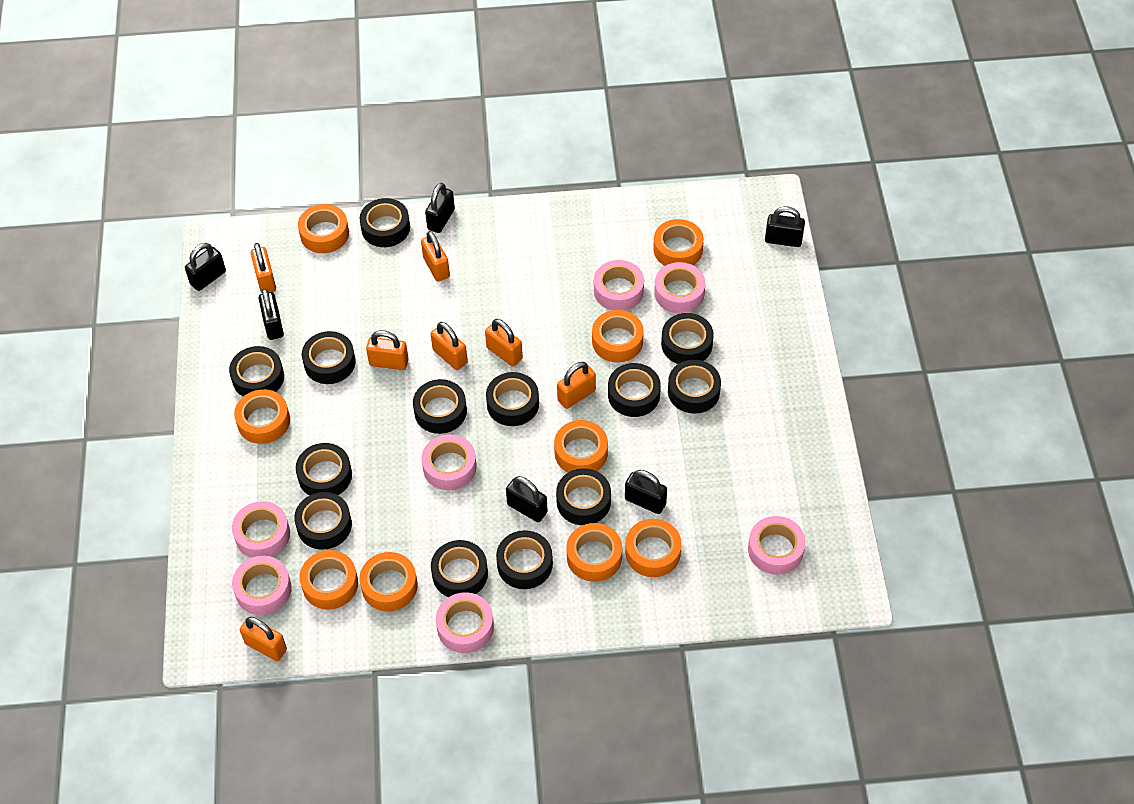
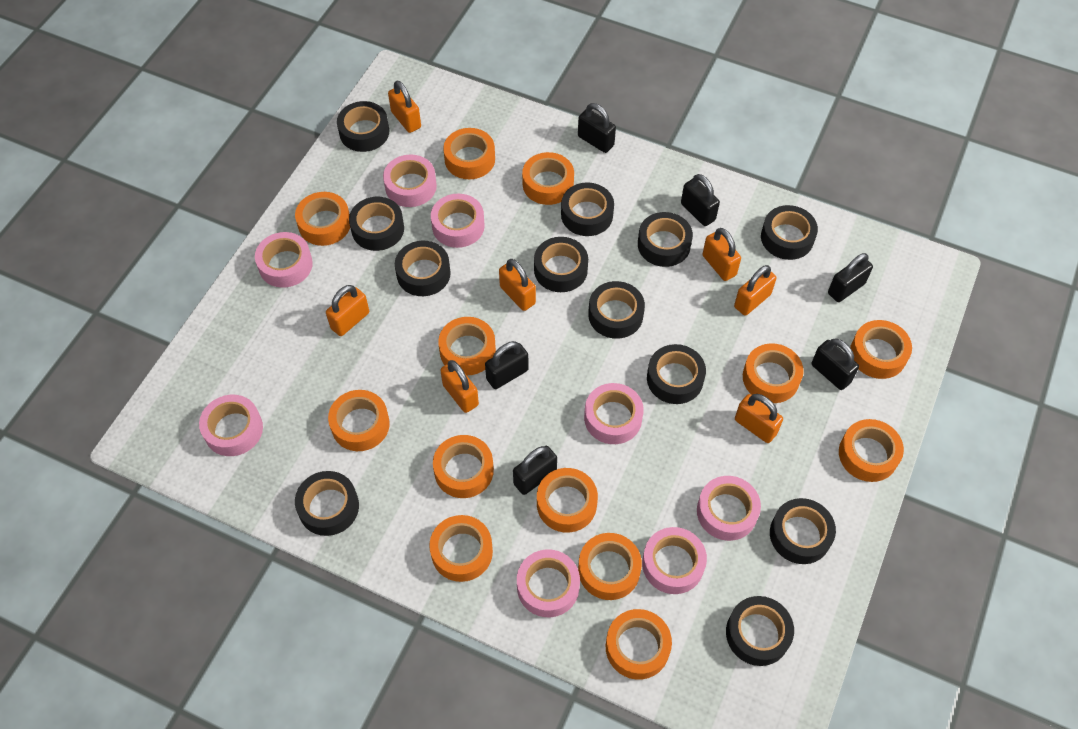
black tape: [229,346,284,396] [294,492,352,550] [296,443,352,496] [302,331,356,384] [360,198,410,247] [413,379,467,434] [431,540,488,597] [486,372,539,426] [496,530,553,589] [556,468,611,525] [608,363,661,417] [661,313,714,364] [668,360,721,414] = 13 -> [295,471,359,536] [337,101,389,152] [349,197,404,251] [395,241,451,296] [534,237,588,292] [561,183,614,236] [588,281,645,339] [638,212,693,267] [647,344,706,404] [726,596,794,666] [761,205,818,260] [770,498,836,564] = 12
orange tape: [234,389,290,444] [298,204,349,253] [300,550,358,610] [359,552,418,611] [554,420,608,473] [566,523,622,582] [592,310,644,362] [625,519,682,577] [653,219,704,266] = 9 -> [295,192,350,246] [328,390,390,451] [429,515,493,582] [433,435,494,498] [438,317,496,375] [443,128,495,179] [522,152,574,205] [537,468,598,533] [578,533,642,600] [606,609,672,680] [743,343,804,403] [839,419,904,482] [850,320,912,379] = 13
pink tape: [232,501,290,558] [232,556,292,615] [422,434,477,490] [436,592,494,653] [594,260,644,311] [654,262,706,313] [748,516,805,575] = 7 -> [199,395,263,456] [255,232,313,288] [383,155,437,207] [431,194,485,248] [517,549,580,617] [584,383,644,444] [642,527,707,594] [697,476,761,541] = 8

